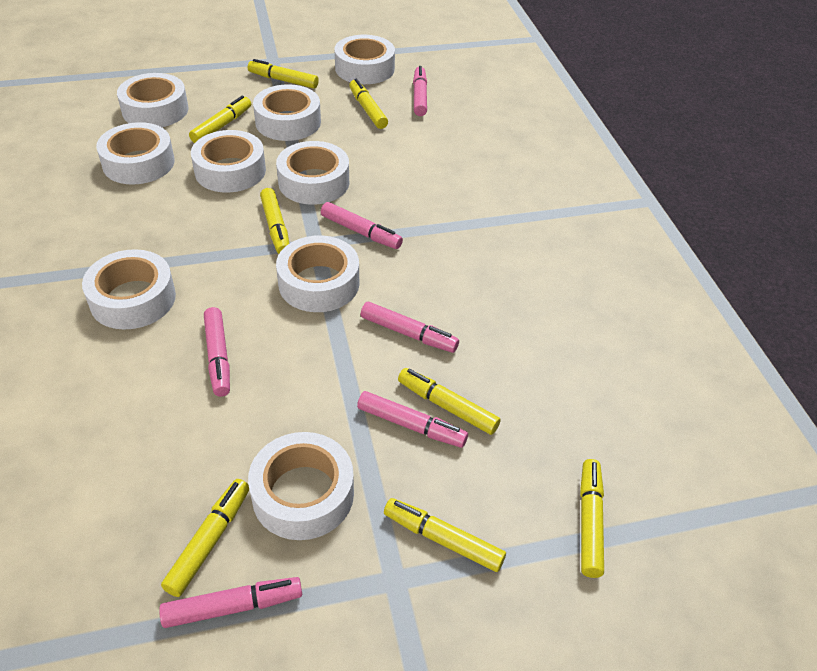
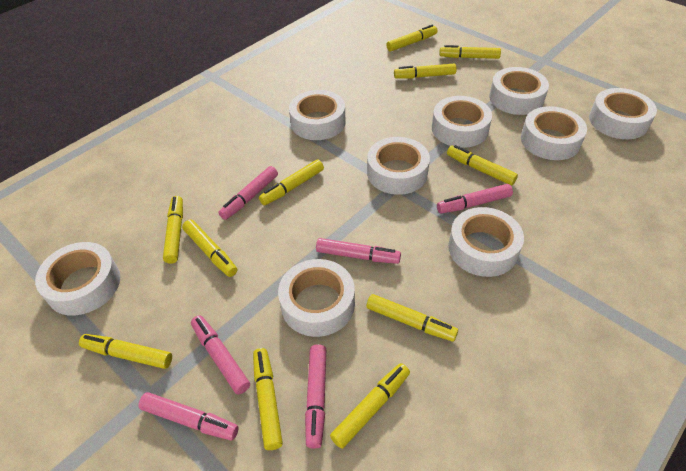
yellow marker: [161,479,249,597] [189,96,251,143] [248,59,319,89] [260,188,289,254] [349,79,388,129] [384,498,506,572] [398,368,501,435] [580,459,604,578] = 8 -> [79,334,172,369] [163,196,183,264] [182,219,237,277] [253,348,283,450] [259,160,324,205] [330,363,410,449] [366,294,458,342] [386,25,438,52] [394,64,457,79] [439,45,501,59] [447,145,518,185] = 11

